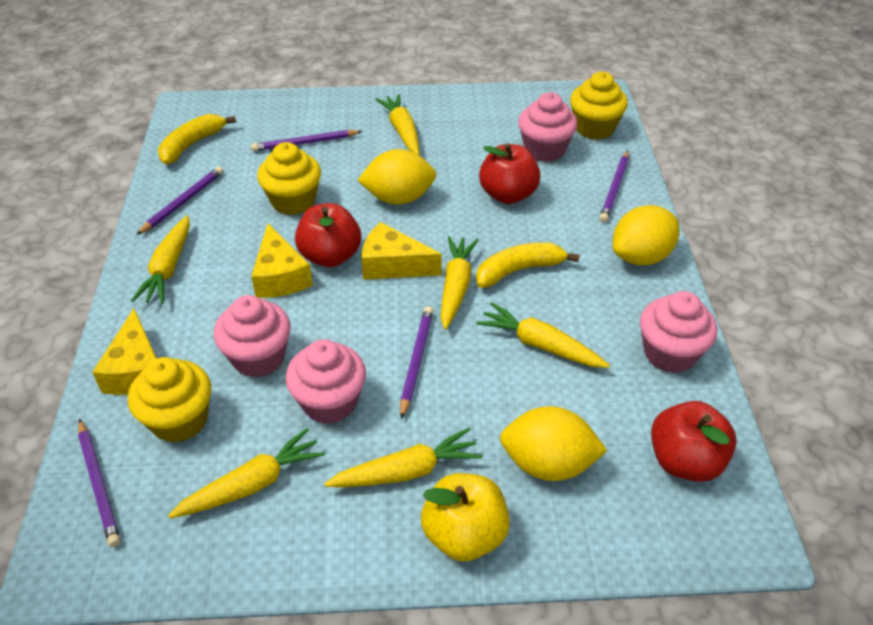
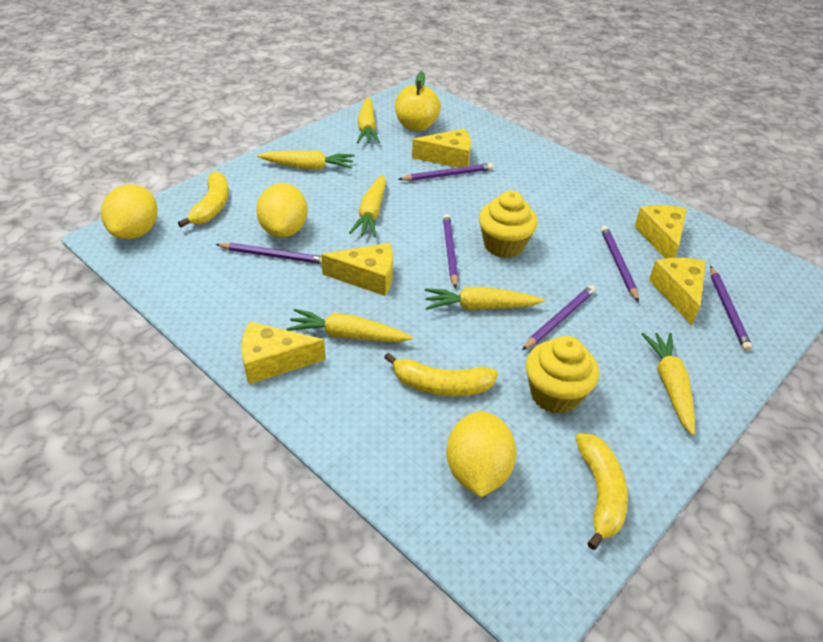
pink cupcake: [214,295,291,377] [286,339,366,424] [518,92,578,162] [640,291,717,373] = 4 -> none = 0
purple pencil: [78,419,121,547] [136,166,223,235] [251,130,363,152] [400,306,433,419] [599,150,629,222] = 5 -> [215,243,322,264] [398,163,493,181] [443,214,458,289] [522,285,596,350] [601,226,639,302] [710,266,752,351] = 6
red apple: [295,203,361,267] [479,143,541,204] [651,401,737,482] = 3 -> none = 0
yellow banana: [158,114,236,164] [476,242,580,288] = 2 -> [178,171,229,228] [384,353,498,396] [575,433,628,550] = 3
yellow cheese: [92,308,157,395] [251,224,313,298] [361,222,442,279] = 3 -> [241,322,326,384] [321,243,393,296] [412,128,471,168] [634,205,687,258] [649,258,706,325] = 5
yellow cupcake: [128,357,211,443] [257,142,321,215] [570,72,628,140] = 3 -> [479,191,537,258] [526,336,599,414] = 2

